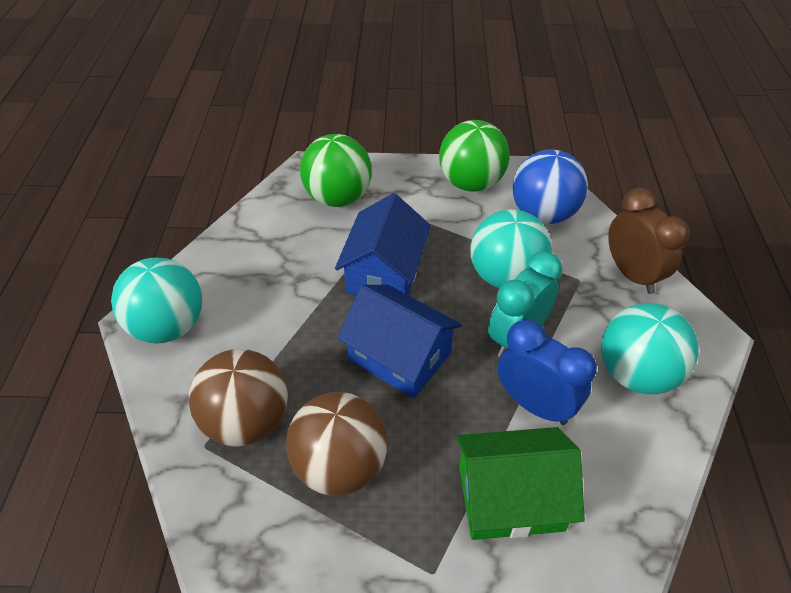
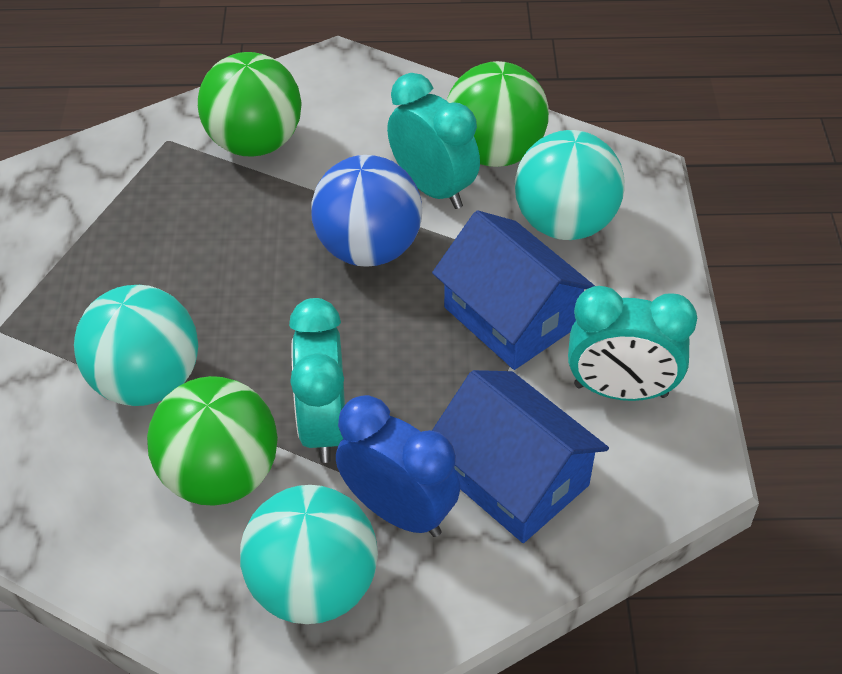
brown ball: [189,349,288,447] [286,392,388,496] = 2 -> none = 0
brown clock: [608,188,689,294] = 1 -> none = 0
green ball: [300,134,372,207] [439,120,510,191] = 2 -> [147,376,278,506] [198,52,302,157] [447,61,549,167] = 3
green house: [456,427,585,540] = 1 -> none = 0
turquoise clock: [488,251,562,357] = 1 -> [289,298,345,463] [387,73,480,209] [568,286,697,401] = 3

